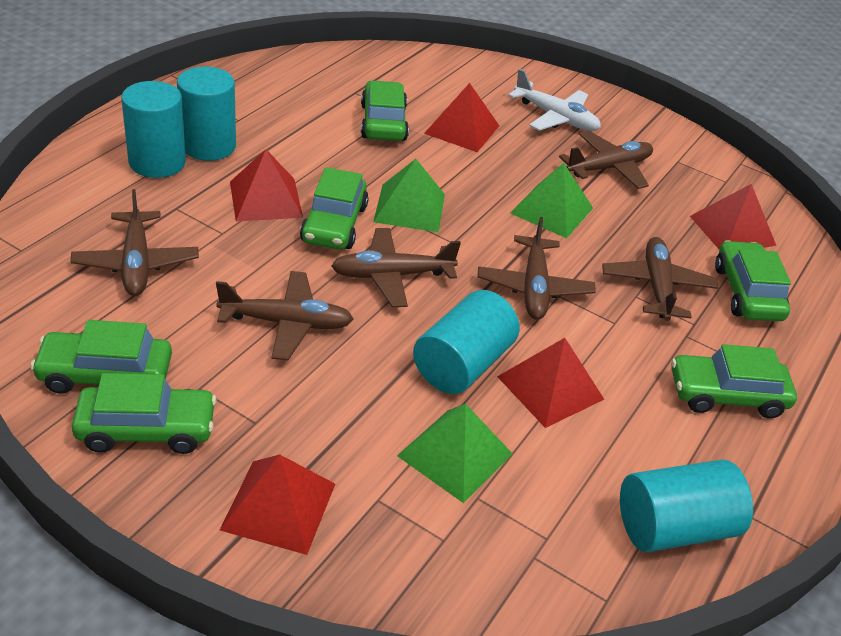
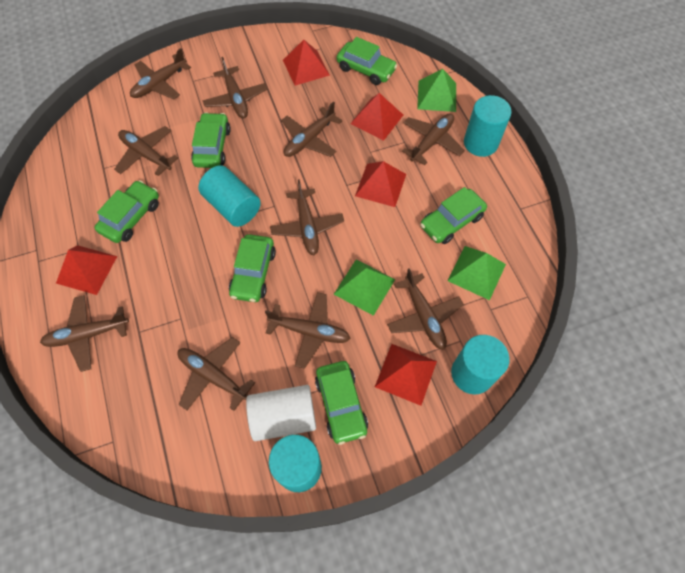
brown plane: [70,189,199,296] [216,271,353,361] [331,228,461,307] [477,217,596,320] [559,131,653,189] [602,237,718,321] = 6 -> [40,295,129,372] [114,126,178,176] [130,48,191,99] [177,337,255,411] [202,57,268,118] [265,292,351,369] [270,179,344,255] [281,101,342,157] [387,268,464,350] [402,114,465,165] = 10
white cylinder: none = 0 -> [246,385,316,441] = 1
white plane: [508,68,601,131] = 1 -> none = 0

